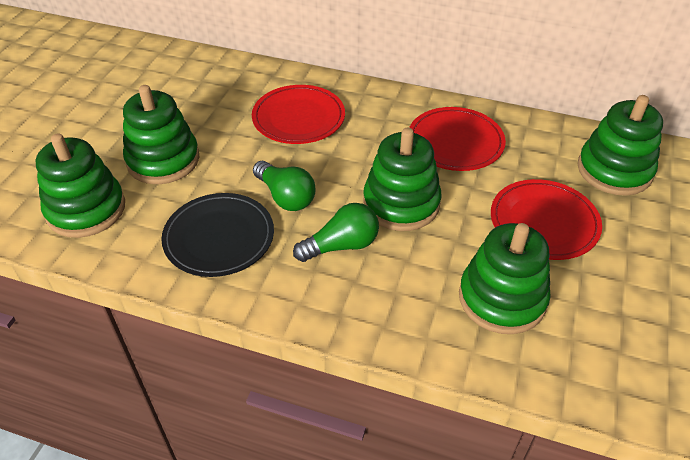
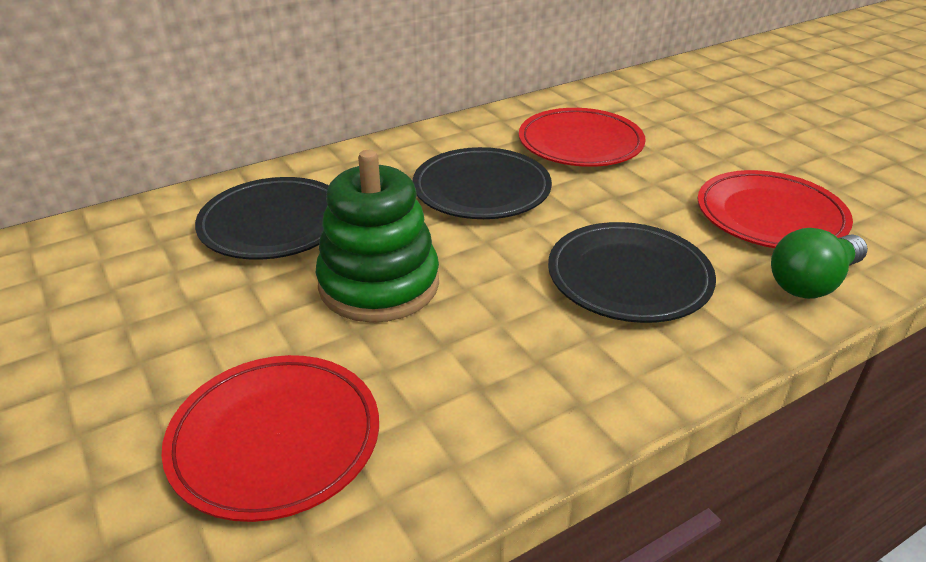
black plate: [161,193,274,277] = 1 -> [195,177,329,260] [412,147,552,219] [548,222,716,323] = 3
green light bulb: [253,161,316,211] [293,203,379,262] = 2 -> [771,228,868,299] = 1
green stacking toy: [36,133,125,238] [123,85,199,184] [363,128,442,231] [459,223,551,334] [578,95,663,196] = 5 -> [315,150,439,323] = 1

